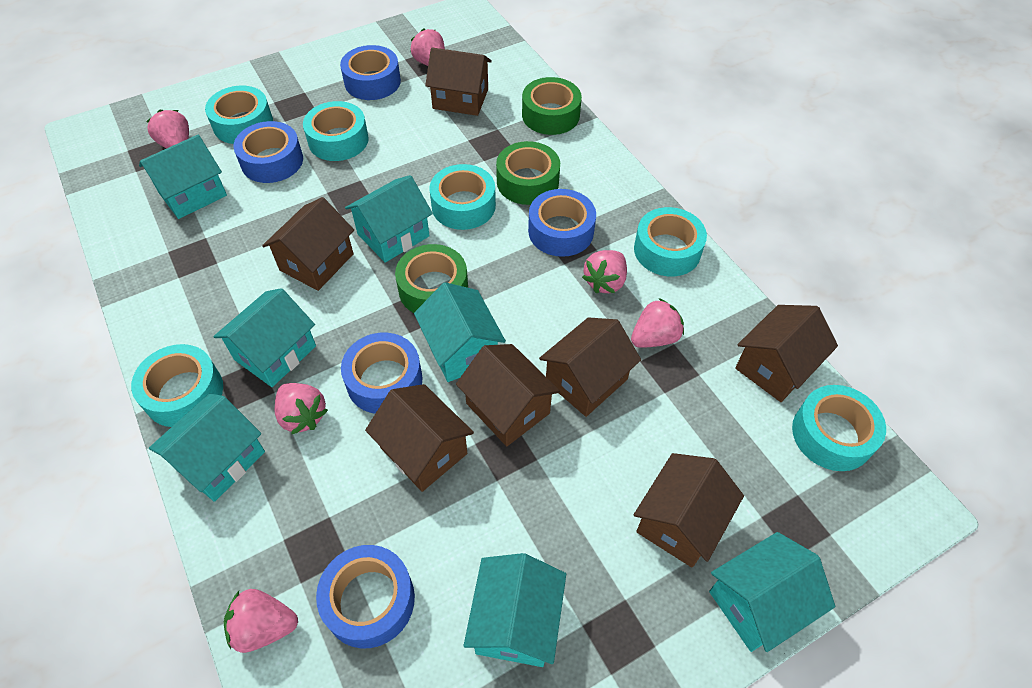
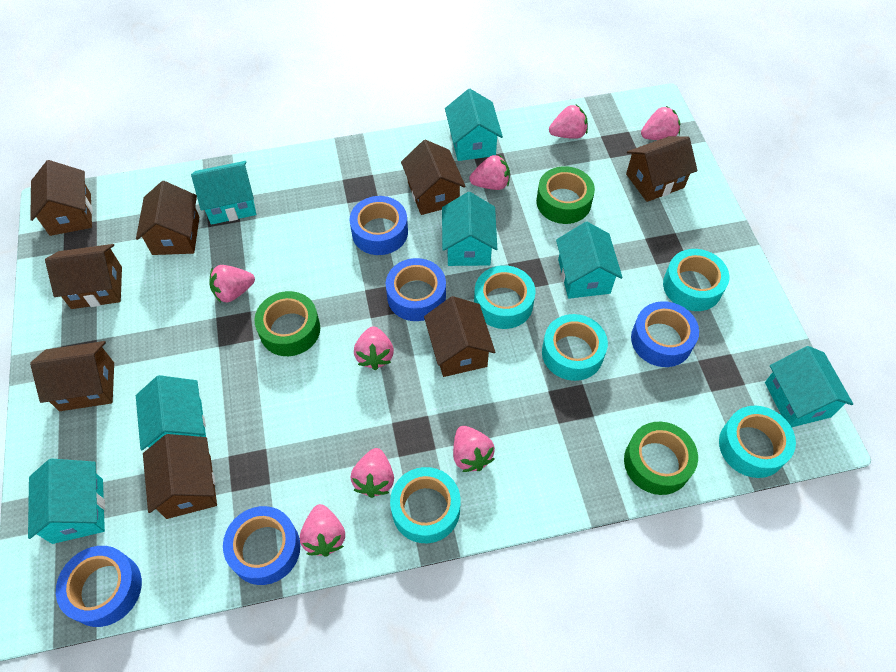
brown house: [262,197,354,291] [365,384,474,492] [425,47,492,116] [456,344,560,446] [539,317,641,417] [634,453,744,568] [735,305,838,402] = 7 -> [30,160,93,236] [30,341,114,411] [45,244,122,309] [136,181,199,255] [143,434,217,519] [401,140,466,215] [424,296,495,377] [626,136,698,202] = 8
pink strawberry: [146,109,189,149] [224,589,298,653] [275,383,328,435] [410,28,445,66] [582,250,627,293] [631,298,684,348] = 6 -> [210,265,255,303] [300,504,345,556] [350,448,394,498] [354,326,394,370] [453,426,495,472] [469,155,510,190] [549,105,588,139] [641,106,680,140] = 8
turquoise tape: [131,344,223,427] [205,86,273,144] [303,101,369,161] [429,164,496,230] [634,207,707,276] [792,385,886,471] = 6 -> [390,467,461,543] [474,265,536,329] [542,314,608,381] [663,249,729,311] [719,406,796,478] = 5

